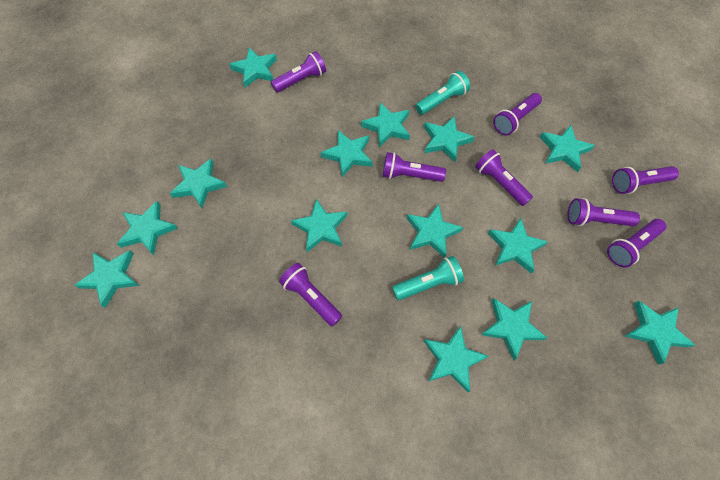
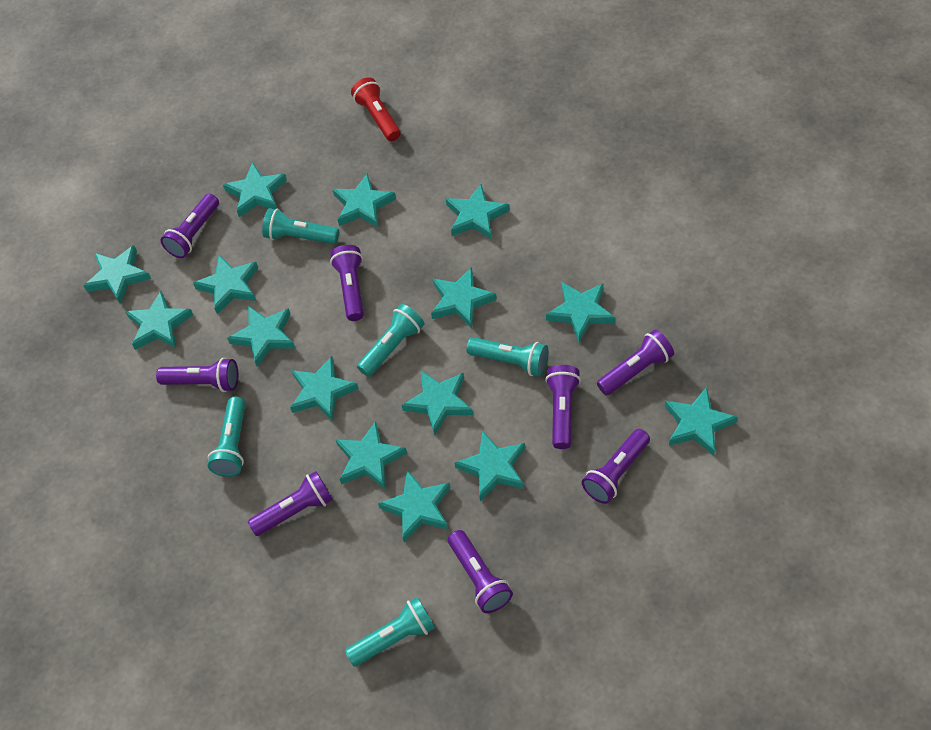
red flashlight: none = 0 -> [351,77,401,141] = 1
turquoise flashlight: [392,256,464,300] [415,71,470,115] = 2 -> [208,397,246,477] [262,208,339,244] [345,597,435,666] [357,304,424,377] [467,337,548,377] = 5
turquoise star: [74,250,139,308] [117,201,178,255] [170,159,227,208] [229,47,277,87] [291,199,347,252] [321,130,373,177] [361,102,410,147] [406,204,463,258] [424,116,474,162] [424,325,488,392] [481,298,547,360] [488,218,548,273] [539,125,595,172] [625,301,695,365] = 14 -> [84,245,151,304] [125,291,193,350] [193,255,258,314] [223,162,287,217] [227,306,295,367] [290,356,359,421] [332,173,396,228] [336,421,407,489] [378,470,451,542] [402,370,473,435] [431,267,497,329] [446,184,510,239] [454,430,525,501] [546,282,615,342] [665,387,738,456] = 15

